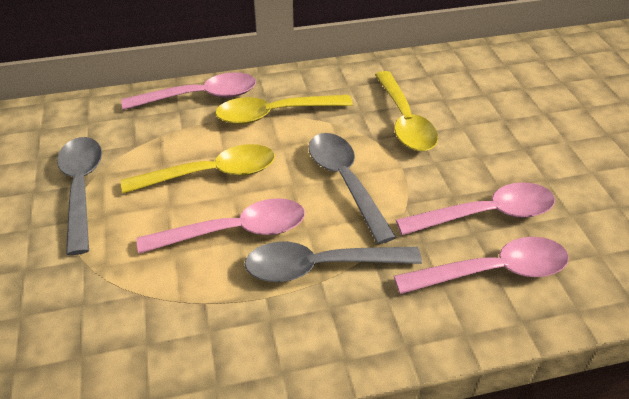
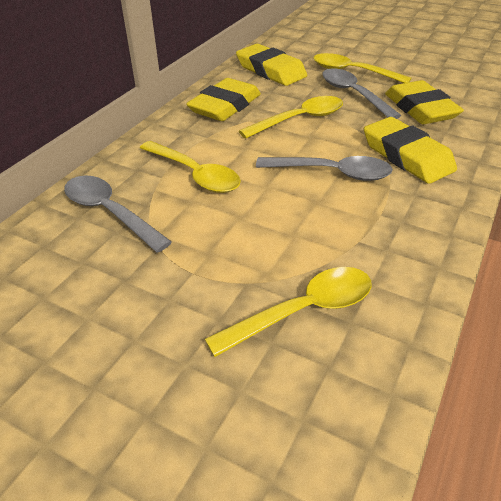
pink spoon: [121,72,256,110] [137,198,305,254] [394,237,569,294] [396,182,555,235] = 4 -> none = 0
yellow eraser: none = 0 -> [186,78,261,121] [236,44,307,86] [364,117,457,184] [385,80,464,124] = 4
yellow spoon: [121,144,275,194] [215,95,353,124] [375,71,438,151] = 3 -> [140,141,241,193] [205,267,372,357] [239,96,343,138] [313,53,412,83] = 4

